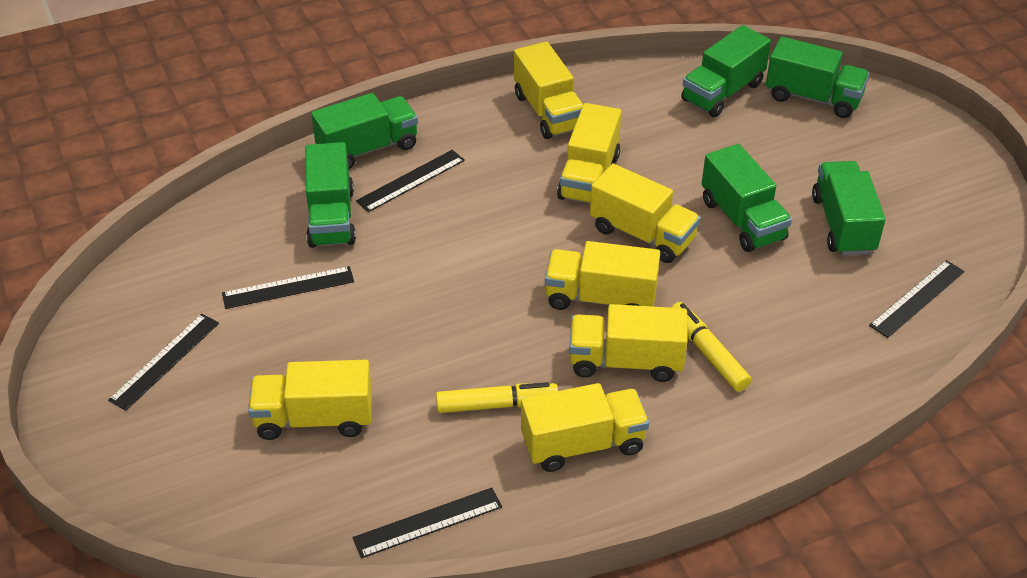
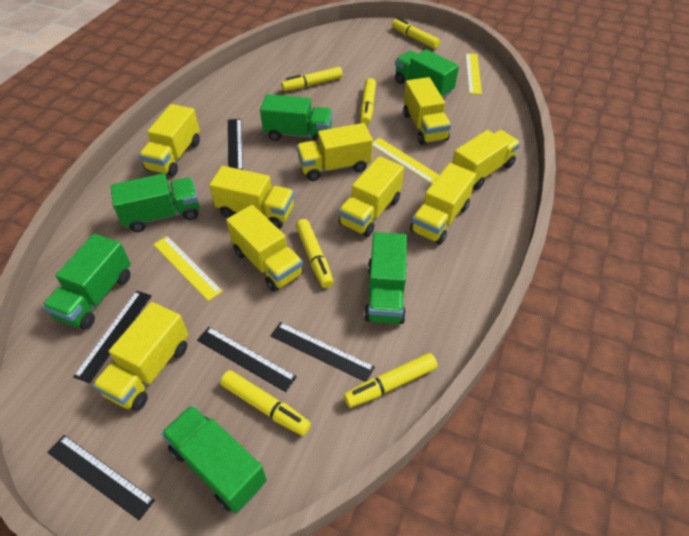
yellow marker: [436,382,558,413] [671,302,751,392] = 2 -> [220,370,311,436] [281,67,343,91] [296,219,334,288] [344,353,438,408] [360,78,376,125] [392,18,440,49] = 6
yellow ruler: none = 0 -> [153,236,222,301] [372,138,439,184] [466,53,482,95] = 3
yellow truck: [248,360,372,440] [514,42,583,139] [521,383,649,472] [545,241,660,310] [557,103,621,204] [569,304,688,382] [590,164,701,263] = 7 -> [92,302,189,411] [139,104,200,176] [209,166,294,229] [226,205,304,292] [297,123,373,181] [338,156,404,237] [403,77,451,145] [410,163,476,245] [452,130,520,190] = 9

